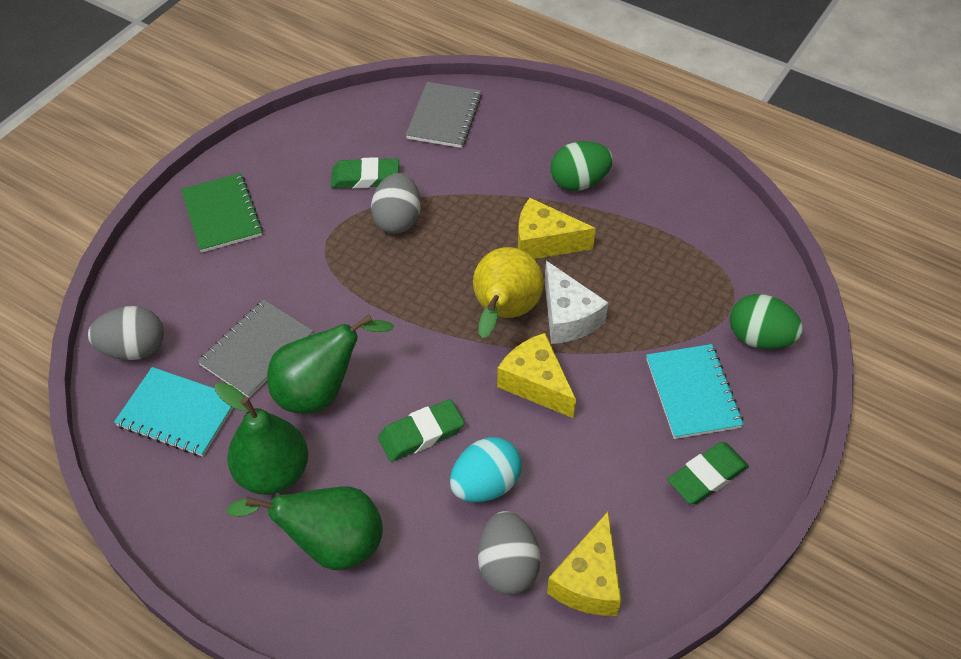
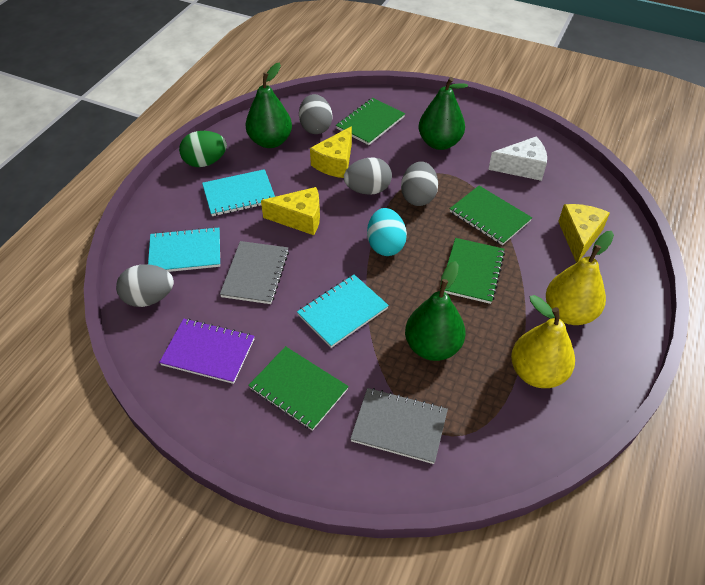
green egg: [550,141,613,191] [730,294,803,349] = 2 -> [179,131,227,167] = 1
green eraser: [331,157,399,189] [378,399,464,462] [668,442,749,504] = 3 -> none = 0
green notebook: [181,173,263,253] = 1 -> [248,346,349,431] [336,98,405,145] [440,238,505,304] [450,186,532,245] = 4
grey egg: [88,306,164,360] [371,173,421,234] [478,511,541,595] = 3 -> [116,264,174,307] [299,94,332,134] [344,157,392,195] [401,161,438,206] = 4
purple notebook: none = 0 -> [159,318,255,384] = 1
turquoise notebook: [114,367,233,457] [646,344,744,439] = 2 -> [148,227,220,272] [202,169,275,216] [297,275,389,348] = 3
yellow pear: [473,247,544,338] = 1 -> [511,295,575,388] [546,231,614,325] = 2

